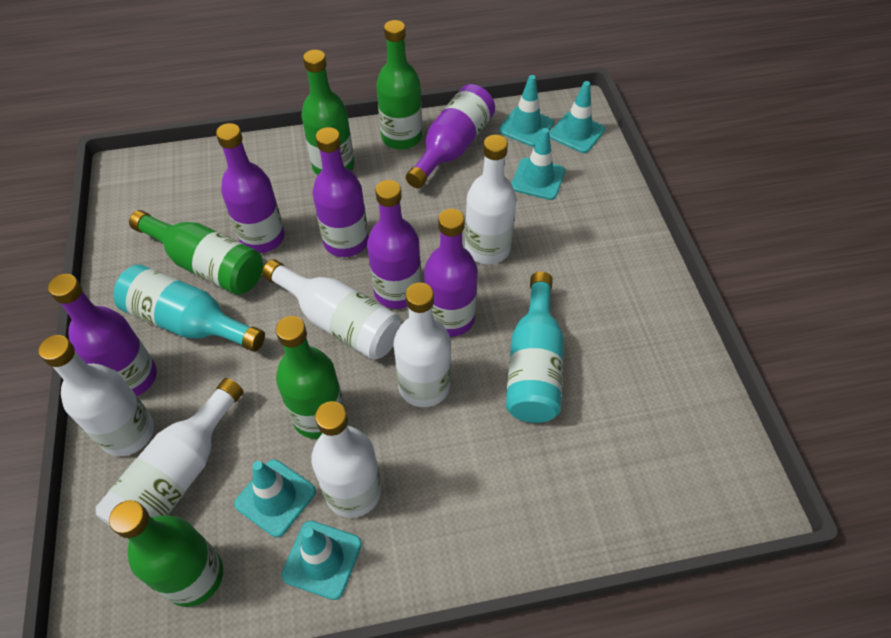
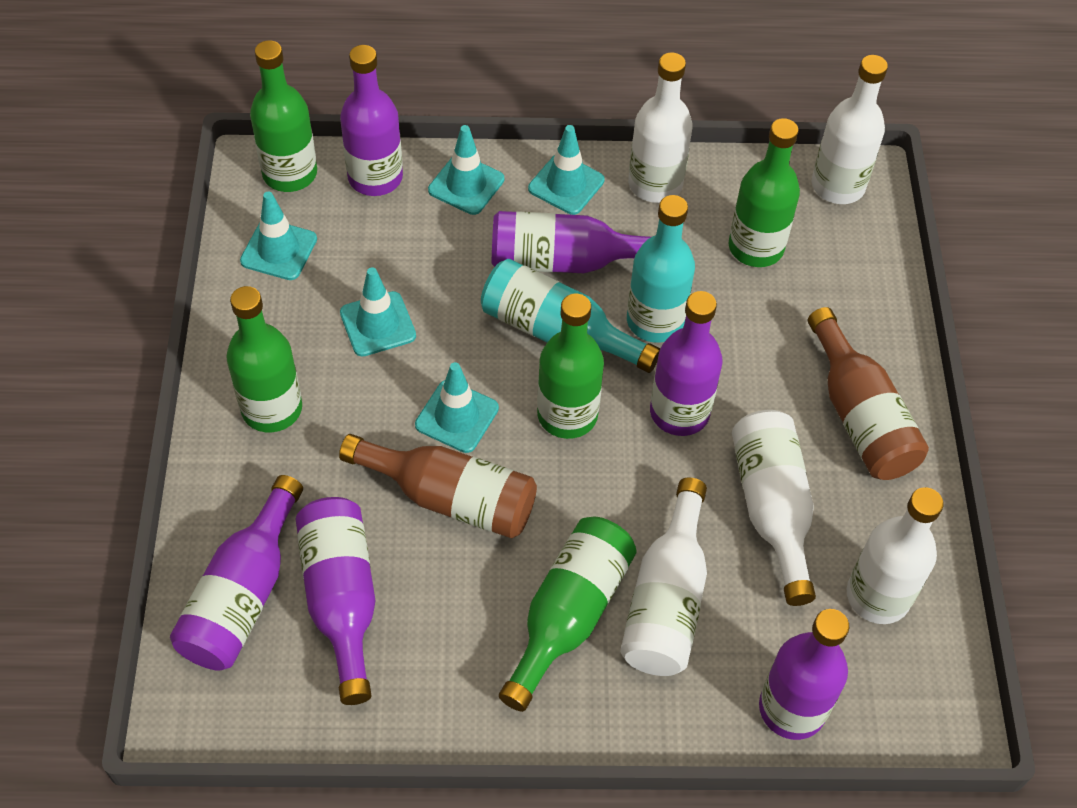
brown bottle: none = 0 -> [339,434,537,538] [808,307,929,480] = 2
white bottle: [38,335,154,456] [96,378,244,526] [262,259,401,360] [311,401,381,518] [394,283,451,407] [465,135,517,264] = 6 -> [620,478,707,676] [628,53,693,203] [732,410,816,606] [812,55,888,204] [847,487,944,624] = 5

